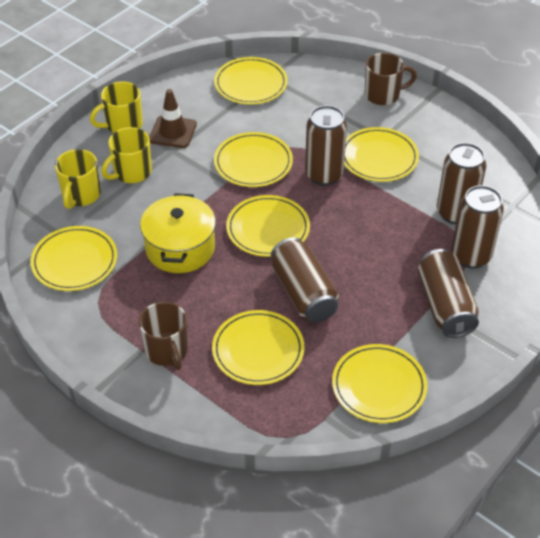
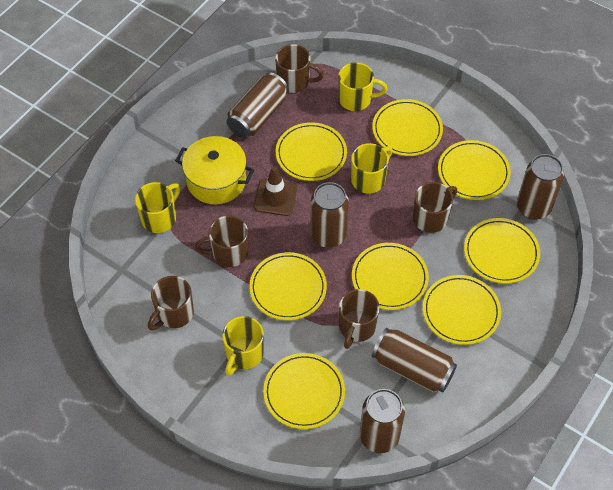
brown mug: [139,302,188,370] [365,53,417,105] = 2 -> [148,276,194,330] [195,216,248,267] [275,44,324,93] [339,289,380,349] [413,182,458,233] = 5
yellow mug: [55,149,101,209] [90,81,143,133] [101,127,152,183] = 3 -> [135,182,180,233] [222,316,264,376] [338,62,388,111] [351,143,393,194] = 4
yellow plate: [31,226,117,291] [212,310,304,385] [214,57,288,105] [214,132,293,187] [226,195,310,257] [332,344,428,423] [344,127,419,182] = 7 -> [249,252,327,320] [263,353,345,429] [276,122,347,181] [352,243,429,310] [372,99,443,156] [423,275,501,345] [438,140,511,200] [464,218,540,284] = 8

